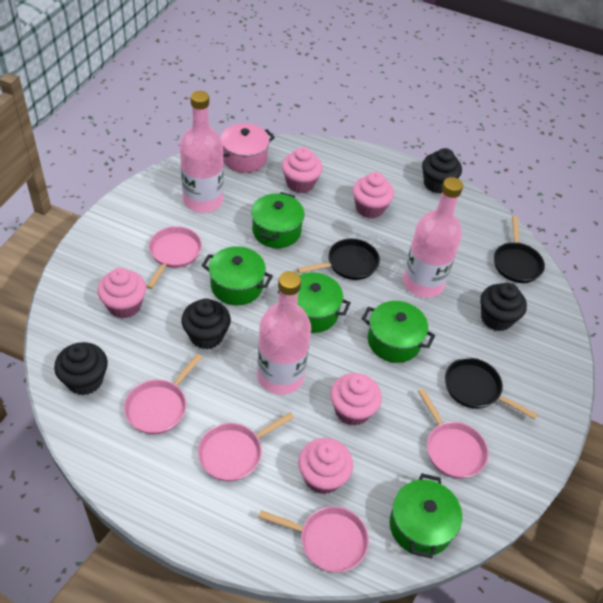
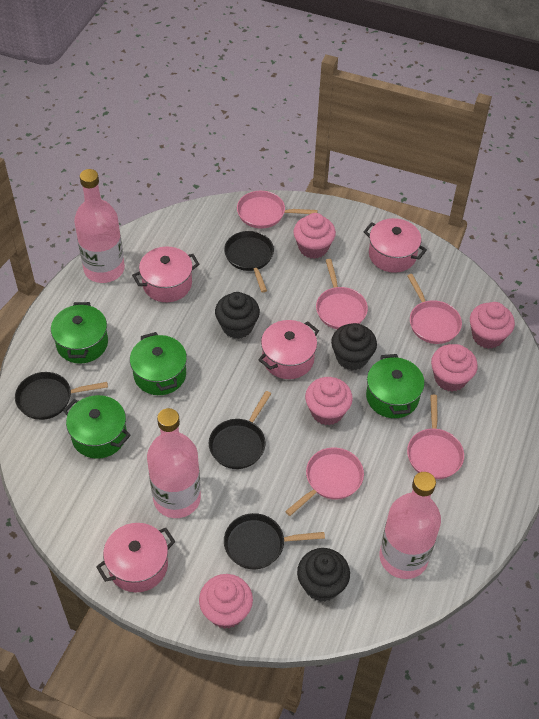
black cupcake: [54,342,108,395] [181,299,231,349] [422,148,462,194] [480,283,527,331] = 4 -> [215,292,260,339] [297,548,350,602] [331,323,377,370] = 3
black pan: [297,238,380,280] [445,358,538,419] [494,216,545,283] = 3 -> [15,372,108,420] [209,391,271,469] [224,231,274,293] [224,513,325,569] = 4
green pot: [202,246,273,305] [251,192,305,248] [278,272,351,333] [362,301,435,363] [390,473,462,559] = 5 -> [51,302,108,364] [63,395,131,459] [130,332,187,395] [366,354,425,418] = 4
pink pot: [220,123,275,173] = 1 -> [96,523,175,592] [132,247,200,302] [258,320,319,379] [363,218,427,273] = 4

